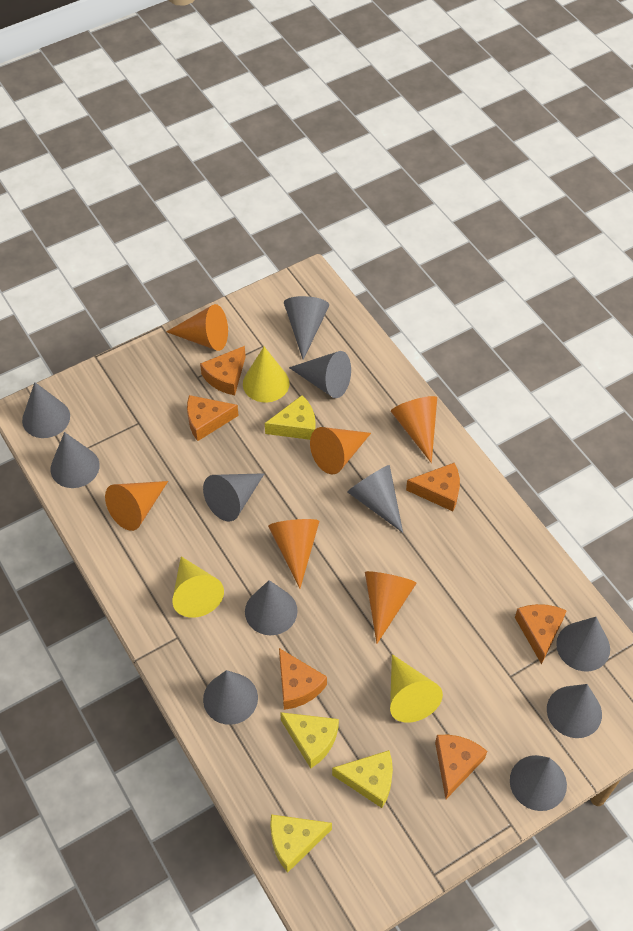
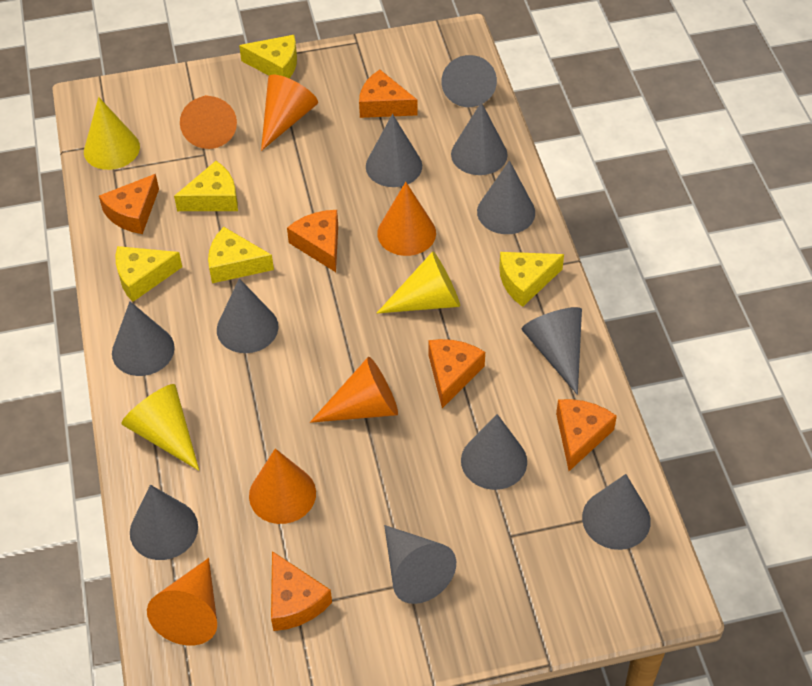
yellow cheese: [265,395,316,440] [270,814,332,873] [280,712,339,768] [332,750,393,808] = 4 -> [116,246,182,302] [174,161,238,211] [208,227,274,283] [239,35,297,79] [499,252,564,307] = 5

